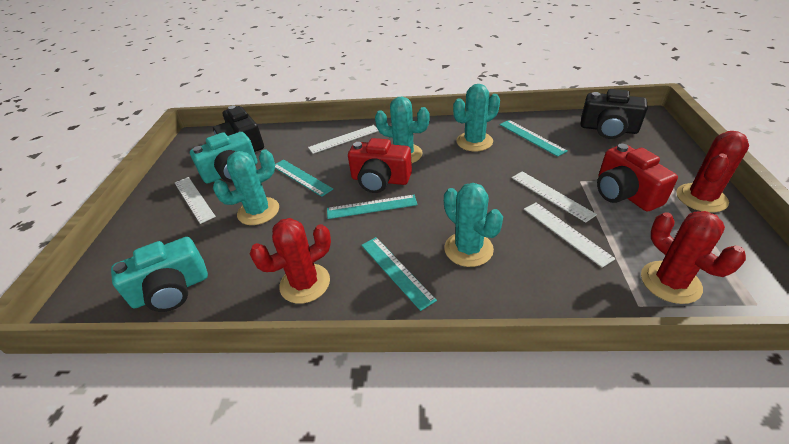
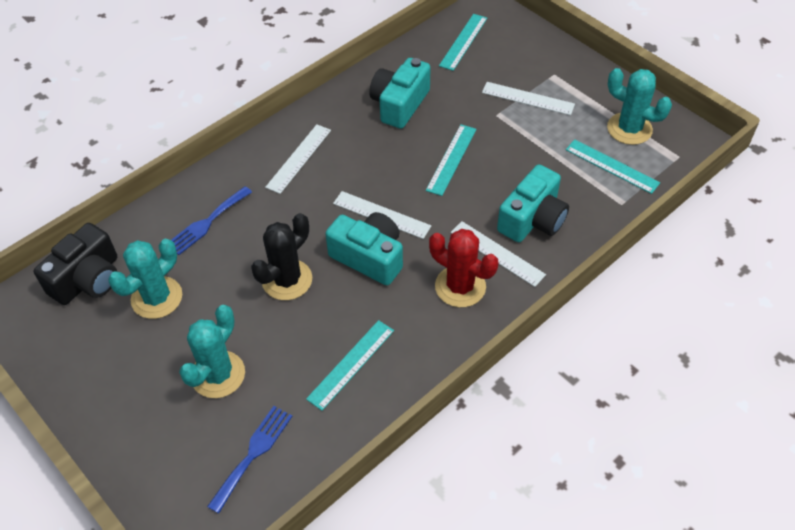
black cactus: none = 0 -> [251,213,312,300] = 1
black camera: [213,105,264,152] [581,89,648,139] = 2 -> [34,223,117,305] = 1
blue fork: none = 0 -> [171,186,252,255] [207,406,292,513] = 2
red cactus: [250,218,331,304] [641,211,746,304] [676,131,749,212] = 3 -> [429,229,498,307] = 1
red camera: [348,138,412,193] [597,144,678,212] = 2 -> none = 0
turquoise cactus: [213,149,279,225] [375,96,430,164] [444,183,503,267] [453,84,500,151] = 4 -> [108,239,182,319] [179,305,245,398] [607,68,672,145] = 3
turquoise camera: [111,237,208,312] [190,132,257,184] = 2 -> [325,212,403,285] [369,58,431,129] [497,165,569,242] = 3

